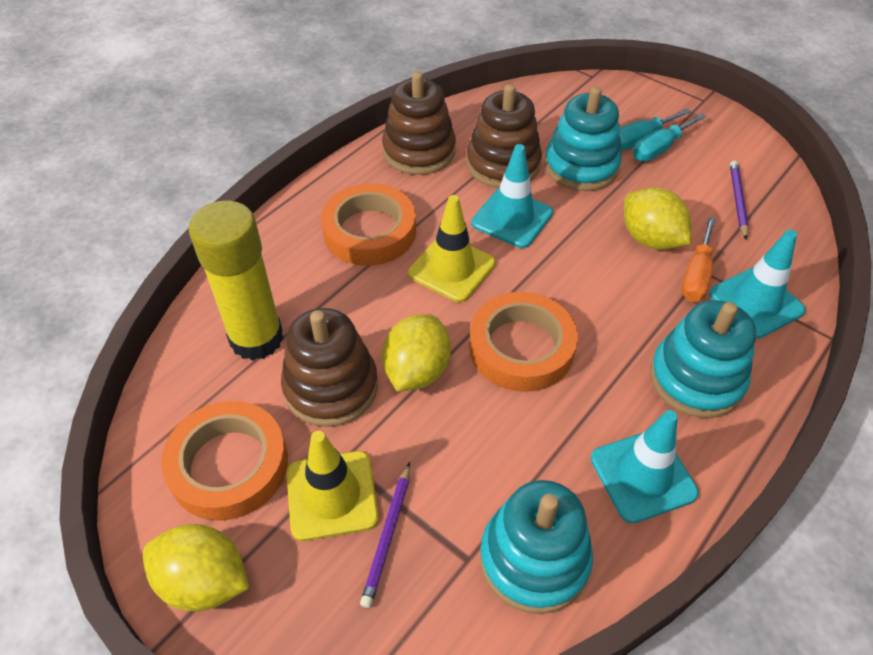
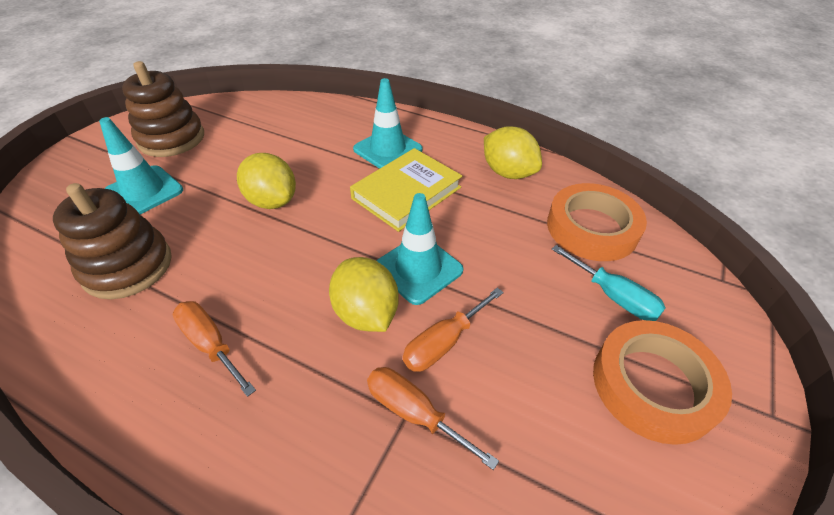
brown stacking toy: [281,308,378,427] [382,71,456,175] [466,84,542,188] = 3 -> [53,183,172,299] [122,61,204,157] = 2
orange screwdriver: [682,217,716,302] = 1 -> [173,301,256,397] [367,367,499,470] [403,288,504,372] = 3
orange tape: [161,401,288,521] [321,184,416,266] [469,292,578,392] = 3 -> [547,183,647,261] [593,320,732,445] = 2
purple pencil: [360,462,410,608] [730,161,749,239] = 2 -> none = 0
turquoise screwdriver: [619,108,691,150] [633,113,706,161] = 2 -> [552,245,665,321] = 1
turquoise stacking toy: [480,480,593,614] [545,86,622,191] [650,300,756,418] = 3 -> none = 0
yellow book: none = 0 -> [350,148,462,232] = 1
yellow glue stick: [189,201,284,360] = 1 -> none = 0
yellow traffic cone: [287,431,379,541] [408,195,496,302] = 2 -> none = 0

